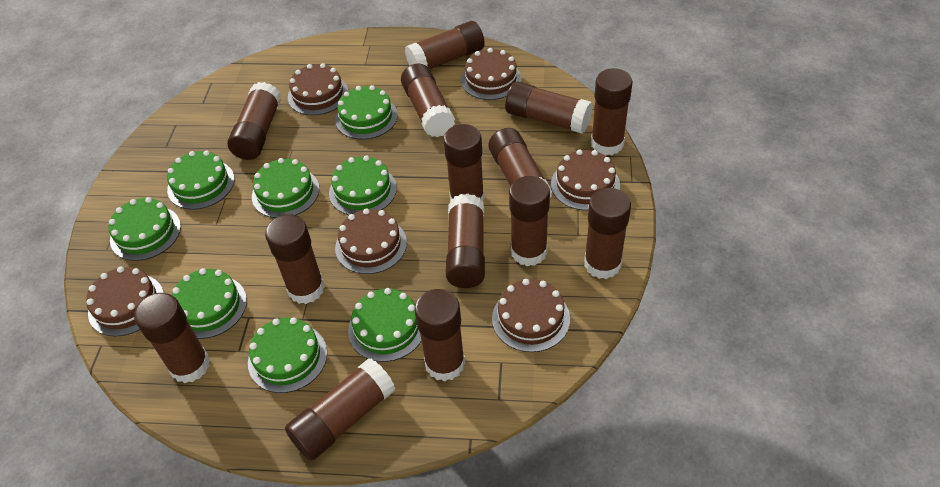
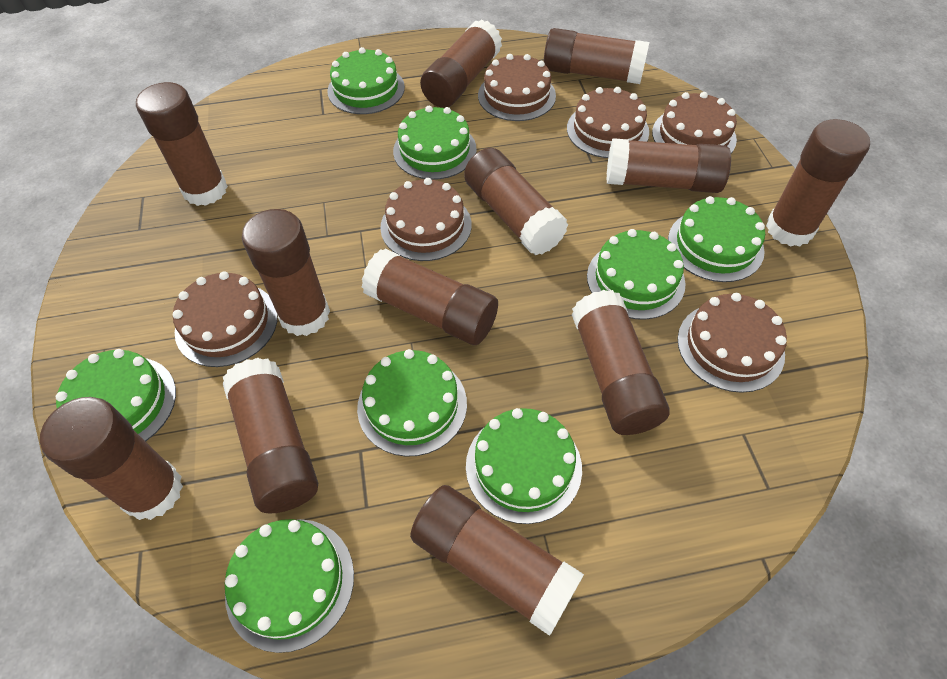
brown glue stick: [134,293,210,383] [227,82,281,160] [265,214,325,304] [285,358,396,461] [401,64,455,137] [405,21,485,69] [415,289,465,381] [443,124,485,204] [446,193,485,288] [489,128,552,198] [505,81,593,134] [509,176,550,266] [584,188,631,279] [591,68,633,156] = 14 -> [40,397,183,520] [136,82,228,206] [223,358,318,514] [242,209,330,336] [362,249,498,345] [410,485,584,636] [420,19,502,108] [464,148,568,255] [544,28,649,84] [572,290,670,435] [606,138,731,193] [766,119,870,246] = 12

